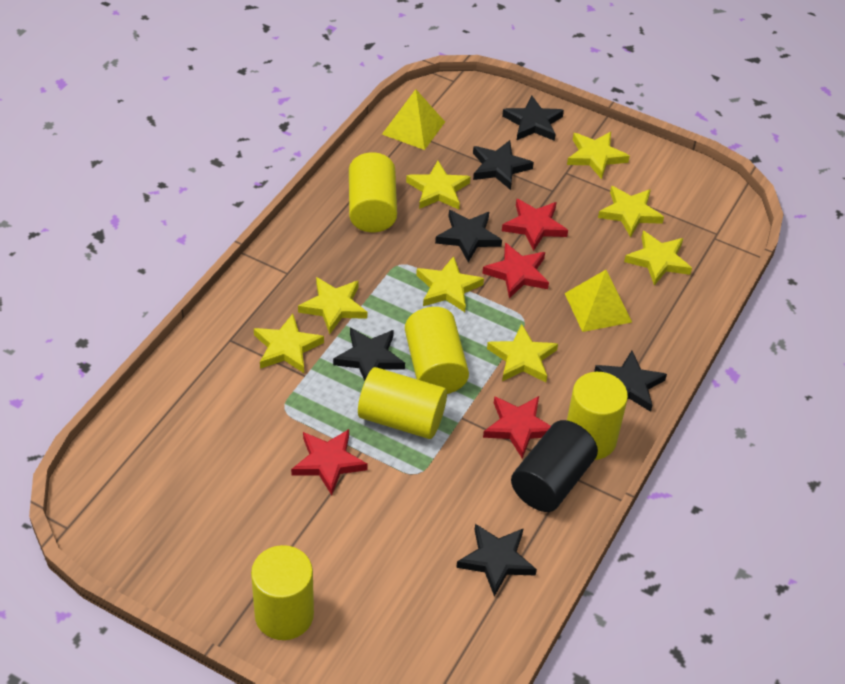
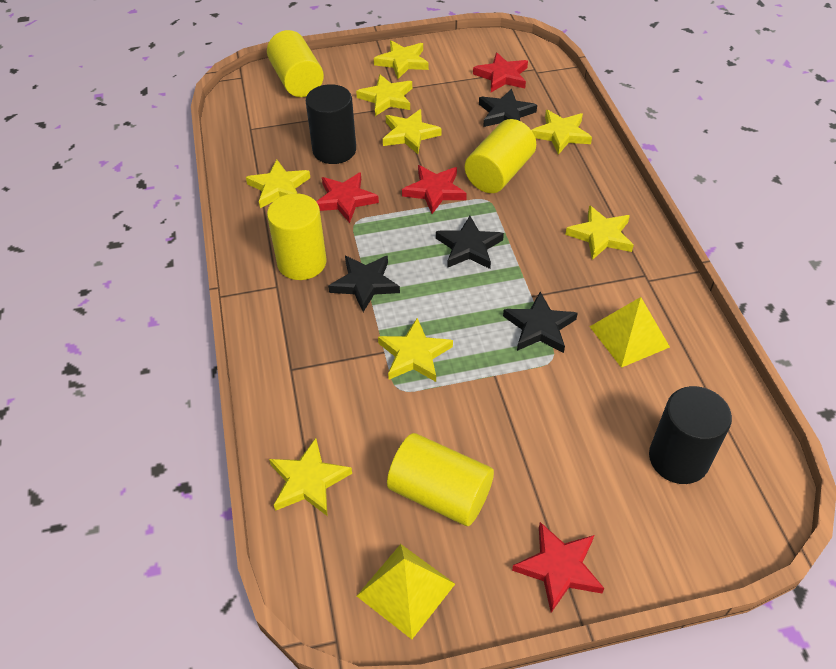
black cylinder: [511,420,598,512] = 1 -> [306,84,356,164] [649,386,732,484] = 2
black star: [333,328,405,381] [435,210,502,262] [456,524,537,597] [473,140,534,190] [502,96,564,141] [594,351,667,412] = 6 -> [328,256,400,312] [436,216,504,269] [479,89,537,127] [503,292,578,353] = 4
yellow cylinder: [251,545,314,640] [349,152,397,232] [358,367,447,439] [405,307,469,394] [567,372,628,460] = 5 -> [267,30,324,97] [267,194,327,280] [387,433,494,526] [465,119,536,193] = 4

